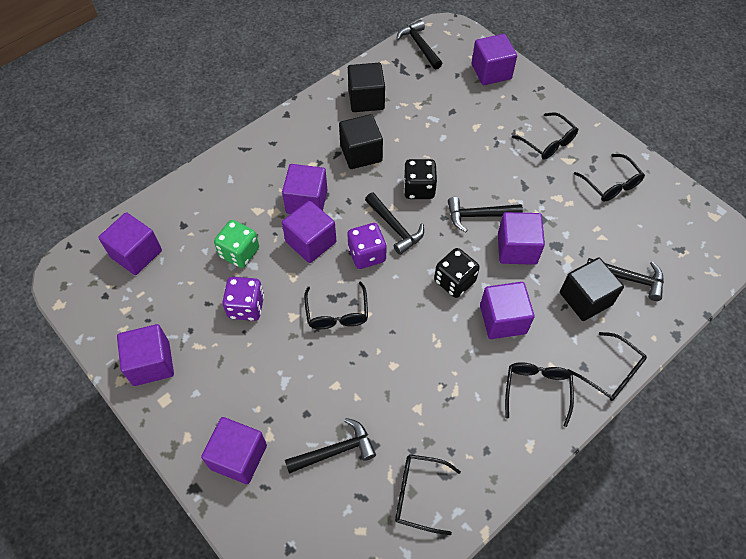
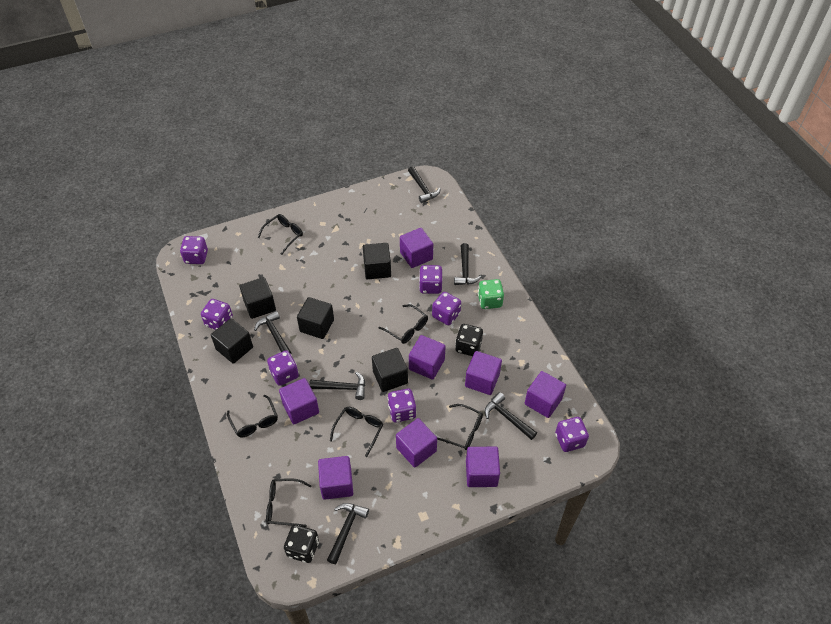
black cube: [339,114,383,169] [348,63,385,112] [560,257,624,321] = 3 -> [211,318,253,364] [240,277,276,319] [297,297,334,339] [363,243,391,279] [372,348,408,392] = 5
black hammer: [285,418,376,473] [365,192,424,255] [396,20,443,69] [448,197,523,232] [587,258,664,301] = 5 -> [254,311,292,353] [309,372,365,400] [327,503,369,564] [408,166,441,203] [454,243,481,285] [485,392,537,440] = 6
purple dice: [222,277,264,321] [347,223,387,269] = 2 -> [180,236,208,264] [201,299,233,330] [267,350,299,386] [388,389,416,422] [419,265,443,294] [432,292,461,325] [555,417,589,452] = 7

